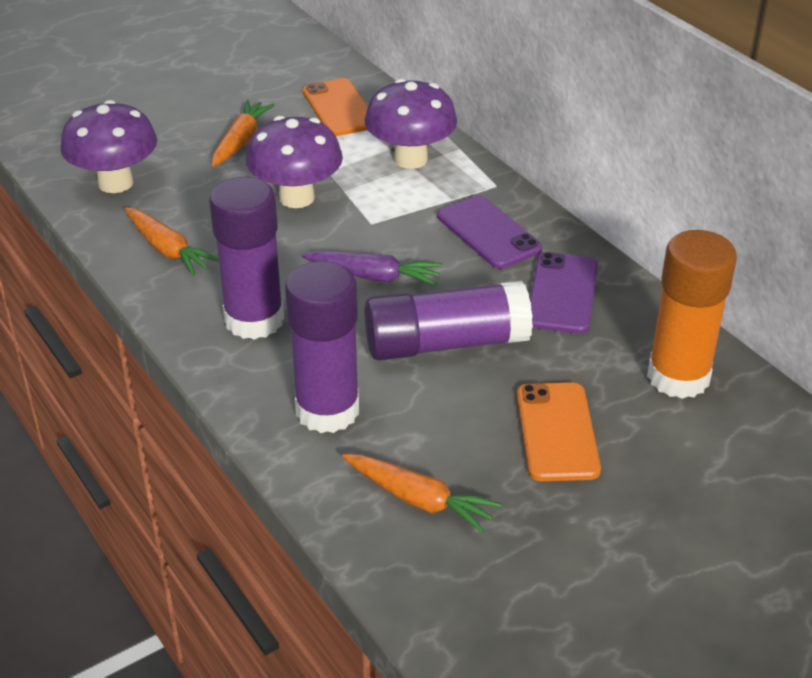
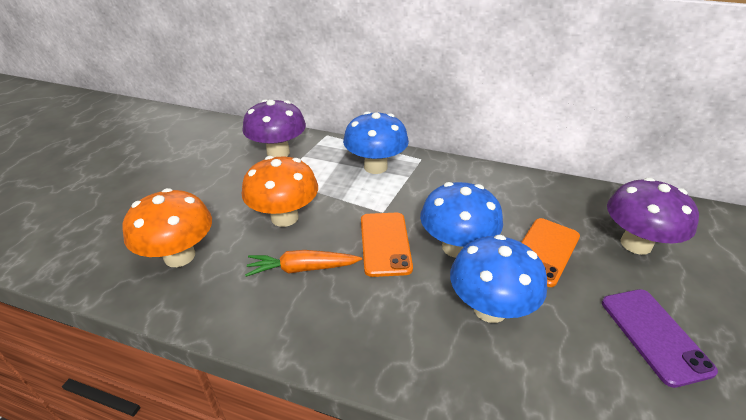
blue mushroom: none = 0 -> [343,111,409,174] [420,182,503,258] [450,235,547,323] = 3
orange carrot: [125,207,219,276] [212,100,275,167] [342,454,502,533] = 3 -> [245,250,362,277] = 1
orange glue stick: [647,230,737,399] = 1 -> none = 0
orange mushroom: none = 0 -> [122,188,212,267] [242,156,318,227] = 2
purple carrot: [302,251,443,286] = 1 -> none = 0
purple glue stick: [209,177,284,340] [285,261,359,433] [365,281,533,361] = 3 -> none = 0
purple mushroom: [61,100,157,193] [246,116,343,208] [365,79,457,169] = 3 -> [242,99,306,157] [607,177,699,255] = 2
purple phone: [438,195,542,269] [530,252,598,334] = 2 -> [602,289,718,388] = 1

